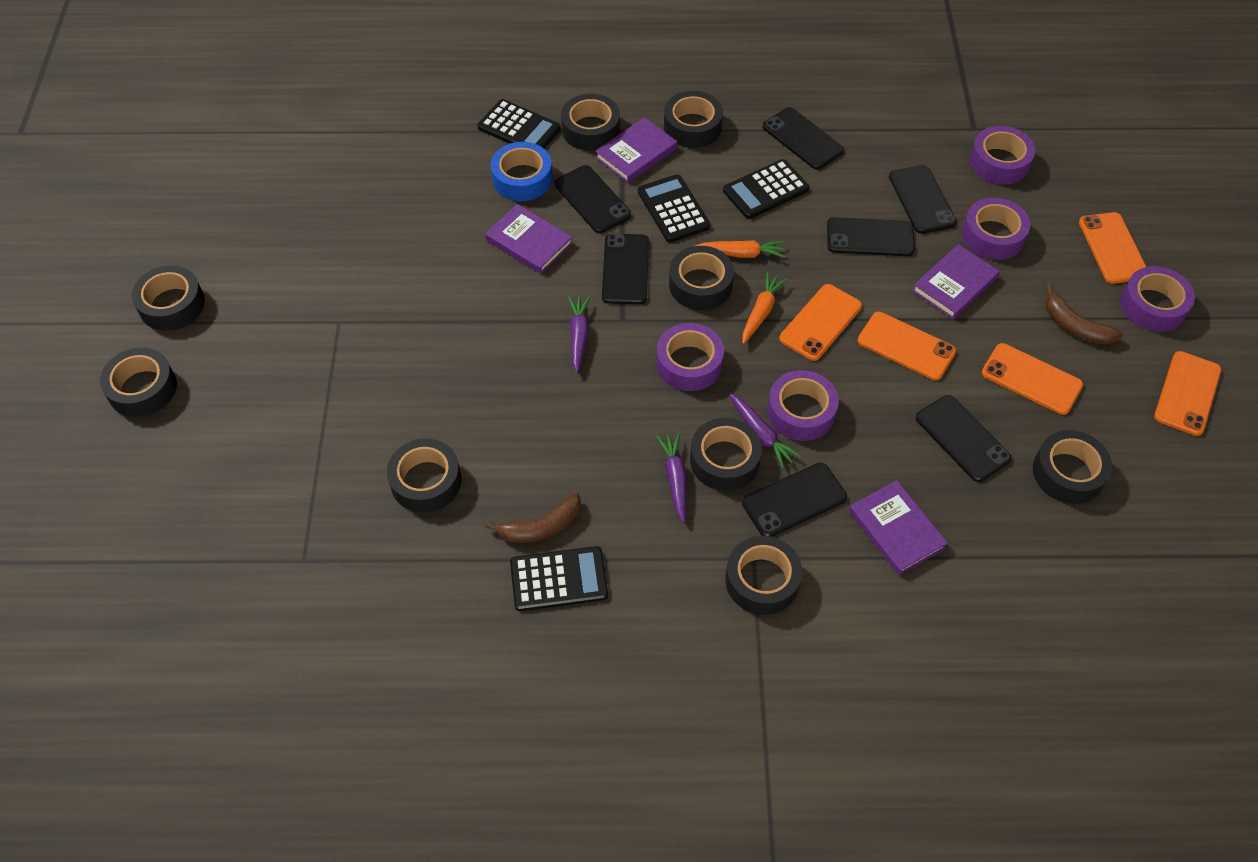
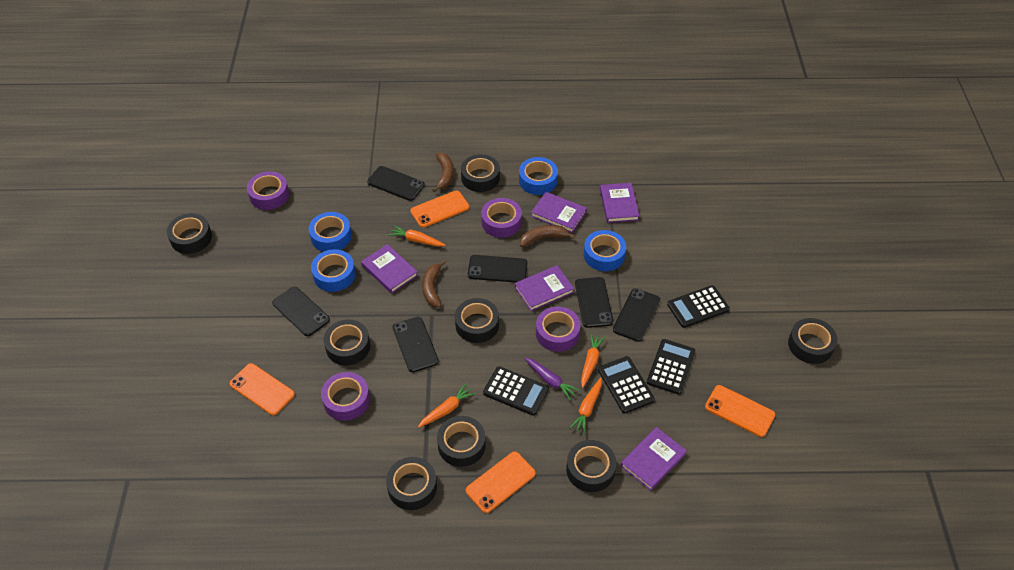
black phone: [554,165,631,233] [602,234,649,304] [742,462,847,537] [763,107,844,170] [827,217,915,256] [889,165,957,234] [916,395,1012,482] = 7 -> [272,286,330,336] [367,166,425,201] [393,317,439,372] [468,255,527,282] [575,277,613,328] [613,288,660,342] = 6
black tape: [100,348,177,417] [132,265,205,331] [387,438,462,513] [561,94,620,151] [664,91,723,148] [669,246,734,310] [690,418,762,491] [725,536,802,615] [1033,430,1112,504] = 9 -> [167,213,212,254] [324,319,370,365] [386,457,437,510] [437,416,486,467] [455,298,499,343] [461,154,500,192] [566,440,616,492] [788,318,837,364] = 8
blue tape: [491,142,553,201] = 1 -> [309,212,352,252] [311,249,356,292] [519,157,558,195] [584,230,626,271] = 4
brown banana: [485,492,581,543] [1045,284,1122,345] = 2 -> [422,260,446,307] [433,152,454,192] [520,225,575,247] = 3
orange carrot: [695,240,785,258] [742,272,787,344] = 2 -> [388,225,446,247] [418,384,476,428] [570,378,602,434] [581,333,605,388] = 4
orange phone: [779,284,862,361] [858,312,956,380] [982,343,1083,415] [1079,212,1146,284] [1154,351,1222,436] = 5 -> [229,363,295,415] [410,191,469,228] [466,451,536,513] [705,385,775,437] = 4
purple book: [485,204,573,274] [595,117,678,183] [849,480,948,575] [912,244,1000,319] = 4 -> [361,244,418,294] [515,265,574,311] [531,192,587,233] [600,183,640,223] [621,427,687,491] = 5
purple carrot: [568,296,590,373] [656,433,687,523] [729,393,801,469] = 3 -> [524,358,580,400] = 1
purple tape: [656,323,724,391] [767,370,839,441] [962,198,1030,260] [970,126,1035,185] [1120,266,1195,332] = 5 -> [247,171,289,210] [321,372,370,421] [481,198,522,238] [536,306,581,352] = 4

